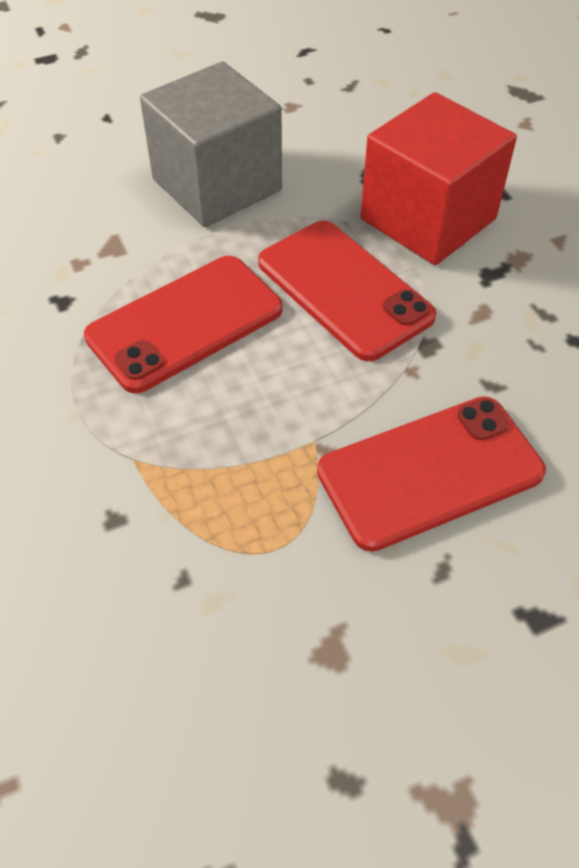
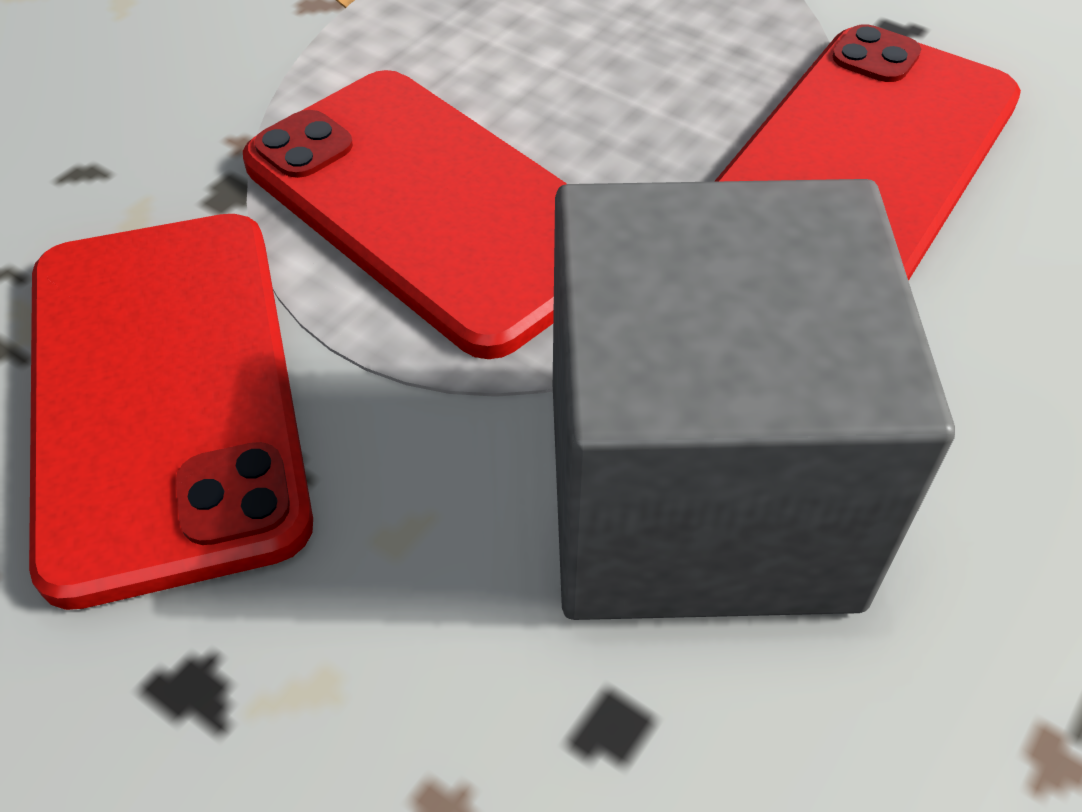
red cube: [361,92,517,265] = 1 -> none = 0

